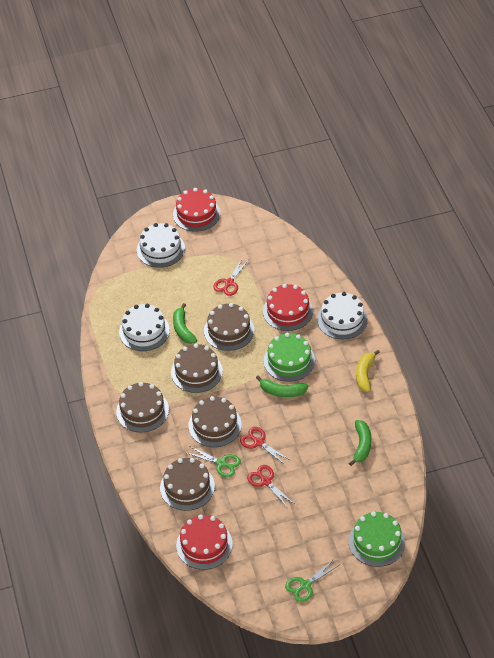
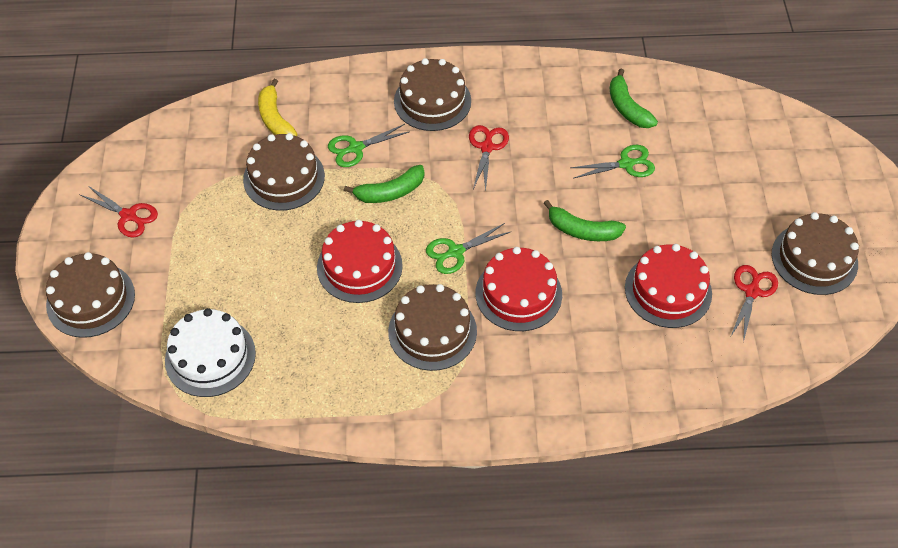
green cake: [264,333,315,382] [349,511,405,567] = 2 -> none = 0
green scissors: [187,446,241,477] [285,559,339,602] = 2 -> [328,124,410,167] [426,223,512,274] [571,145,655,179] = 3
white cake: [119,304,170,351] [137,223,185,268] [317,292,368,339] = 3 -> [165,308,256,397] = 1

